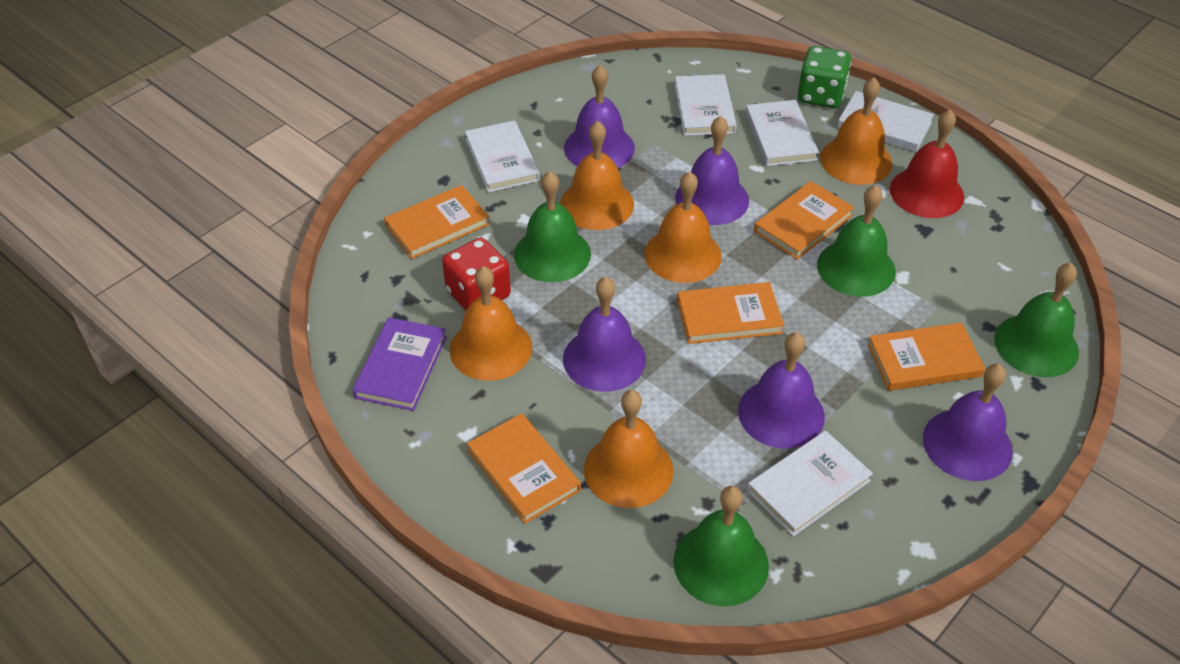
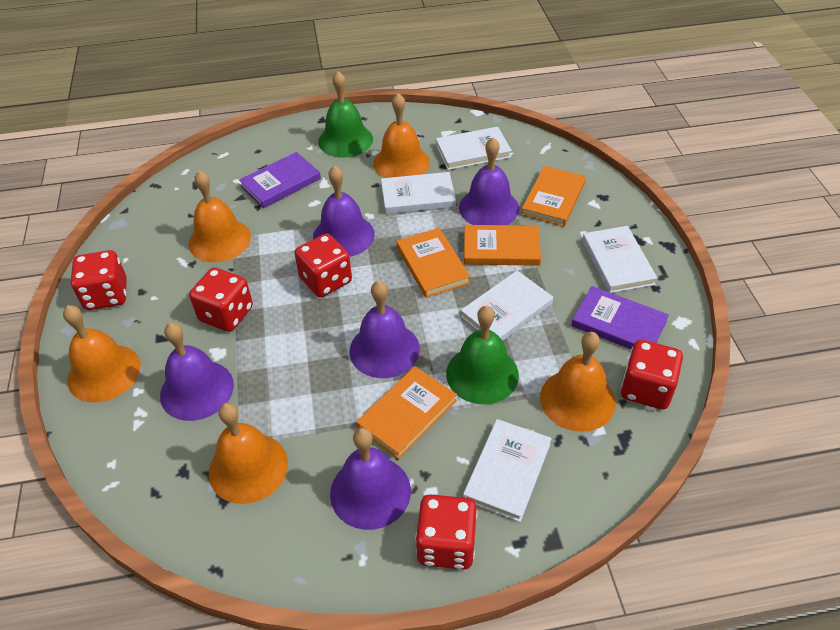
green bell: [514,171,591,282] [673,486,769,606] [817,185,896,297] [994,263,1079,377] = 4 -> [318,71,373,158] [446,306,519,404] = 2
green dice: [798,46,851,108] = 1 -> none = 0
orange book: [384,185,490,259] [467,413,581,524] [677,282,784,344] [754,181,855,260] [868,323,985,391] = 5 -> [356,366,457,459] [396,228,470,298] [464,225,541,266] [521,166,586,227] = 4
purple book: [352,317,447,411] = 1 -> [239,152,321,208] [571,286,669,349] = 2
red bell: [890,109,964,218] = 1 -> none = 0
red dice: [442,237,511,310] = 1 -> [71,250,127,310] [189,267,253,332] [294,234,352,297] [415,494,478,570] [621,340,683,410] = 5

